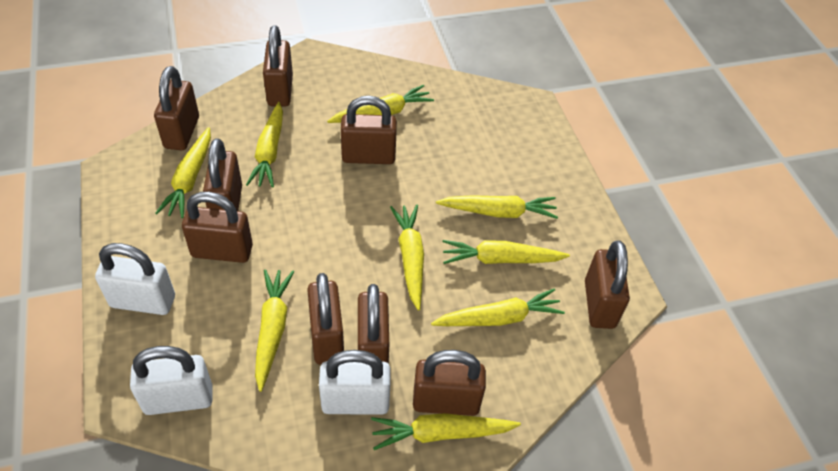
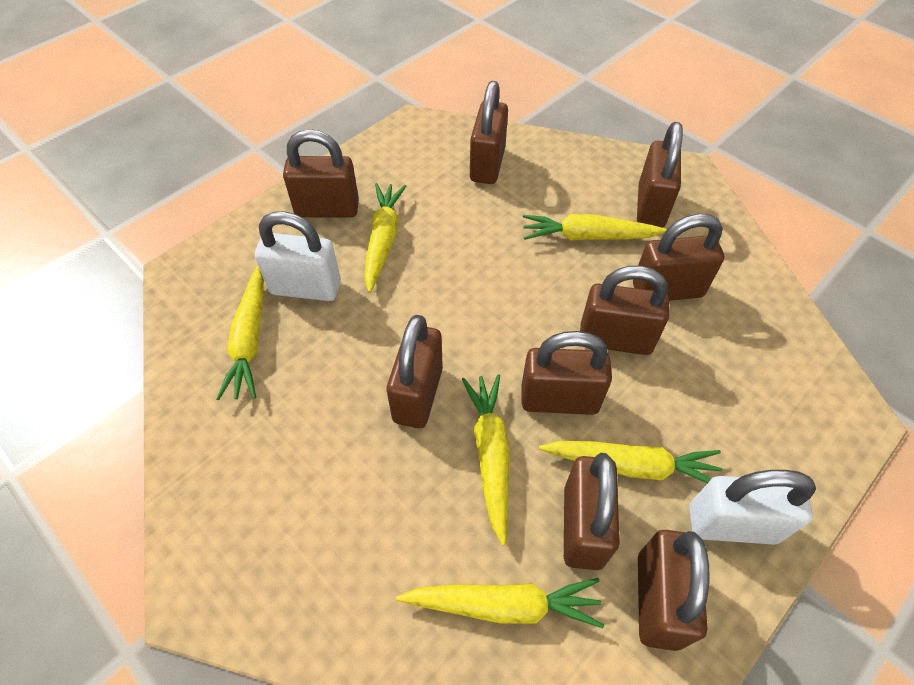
white padlock: [95,243,175,315] [130,346,212,415] [319,350,390,415] = 3 -> [255,211,341,301] [689,470,816,545] = 2
yellow carrot: [155,127,211,218] [246,102,283,188] [255,269,294,392] [327,85,434,123] [371,413,521,450] [390,205,424,311] [431,288,565,326] [436,195,558,219] [443,240,570,264] = 9 -> [216,266,264,400] [364,183,406,293] [396,578,604,628] [462,374,510,546] [523,214,667,241] [539,441,723,483] = 6

